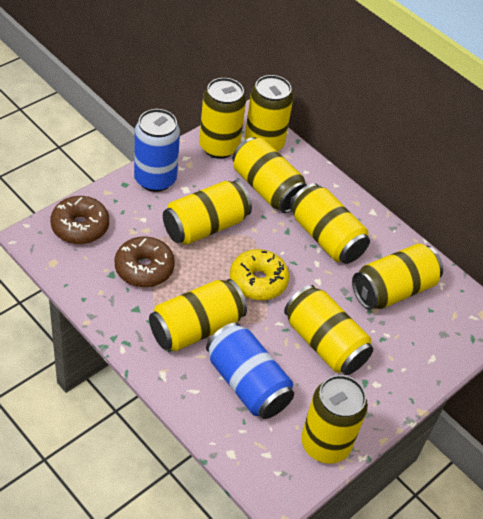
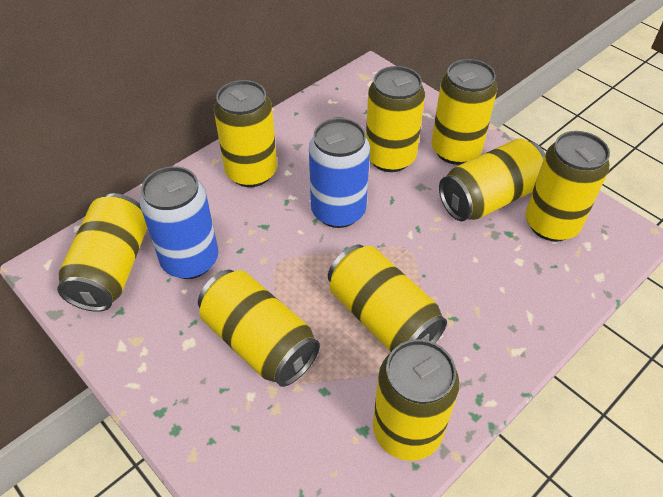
brown donut: [50,196,109,244] [115,236,175,287] = 2 -> none = 0
yellow donut: [230,249,289,300] = 1 -> none = 0

